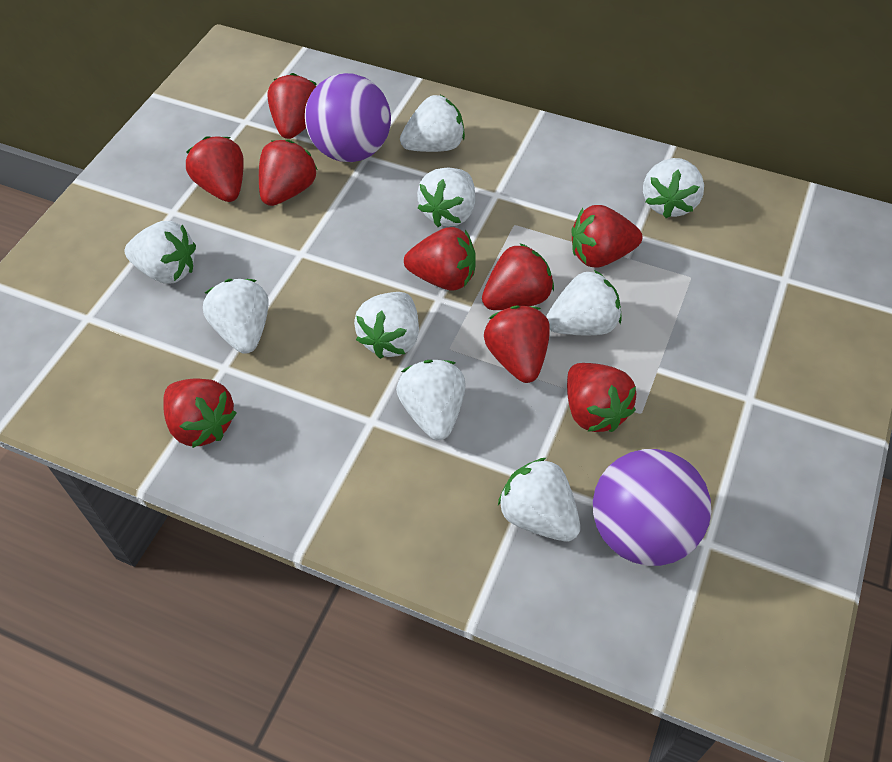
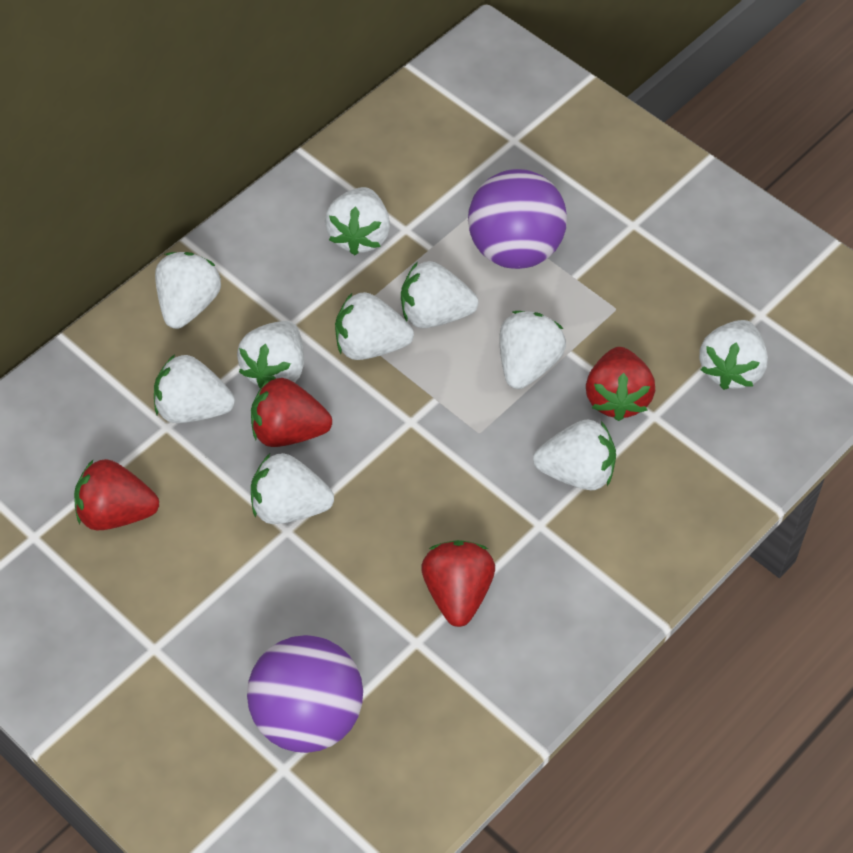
red strawberry: [163,379,237,448] [186,136,244,202] [259,140,318,206] [267,73,317,139] [404,227,476,291] [482,243,554,310] [484,305,550,383] [567,363,636,432] [571,205,642,267] = 9 -> [74,459,159,530] [251,378,332,447] [421,540,495,627] [586,347,655,421] = 4
white strawberry: [125,221,196,284] [203,279,269,354] [354,292,419,359] [396,360,466,440] [400,95,465,152] [417,168,475,227] [498,457,580,541] [546,270,622,335] [643,158,704,218] = 9 -> [154,354,235,423] [155,252,221,329] [237,321,304,388] [251,453,334,524] [325,187,390,256] [335,292,414,360] [401,261,478,328] [499,311,566,389] [533,419,616,490] [699,320,768,390] = 10

